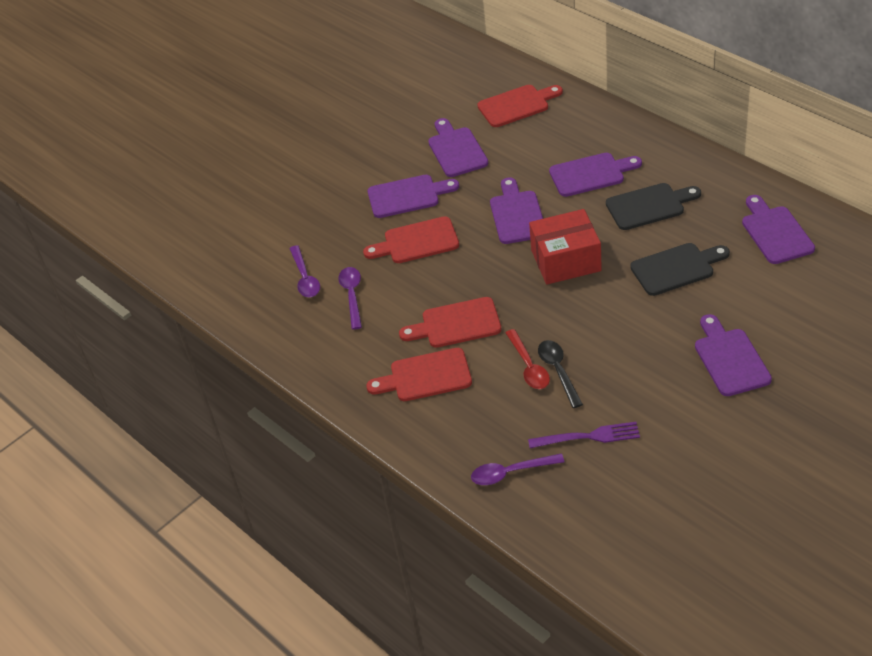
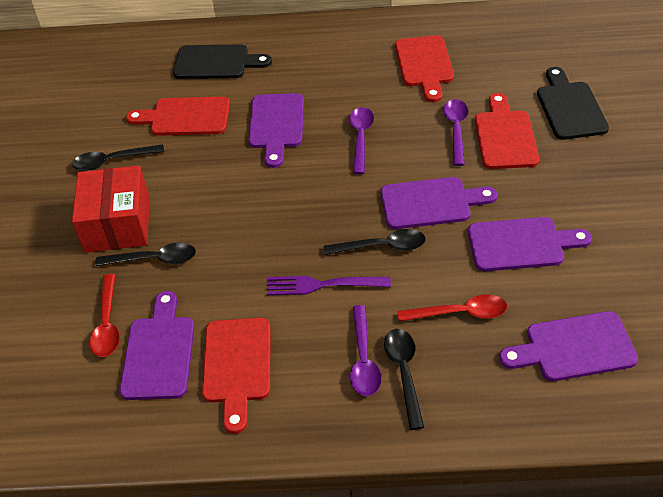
black spoon: [538,340,583,408] = 1 -> [72,144,164,171] [95,242,196,266] [324,229,426,255] [384,329,424,430] = 4
purple cutting board: [368,175,459,218] [428,118,488,177] [490,177,543,244] [549,153,642,197] [695,314,772,396] [742,195,815,264] = 6 -> [120,291,194,400] [248,93,304,168] [381,177,497,229] [468,217,592,272] [499,311,638,381] = 5
red spoon: [506,329,550,389] = 1 -> [90,274,120,357] [398,294,507,322] = 2

